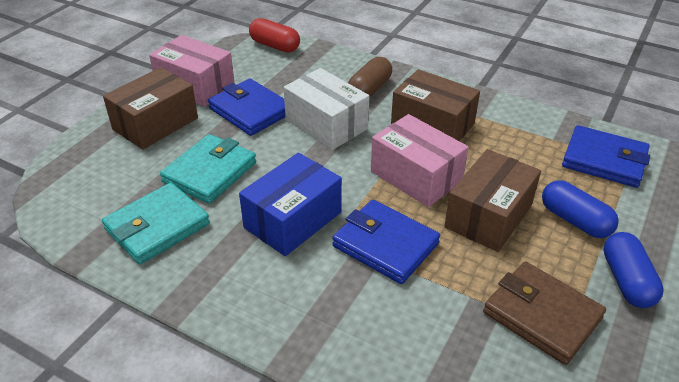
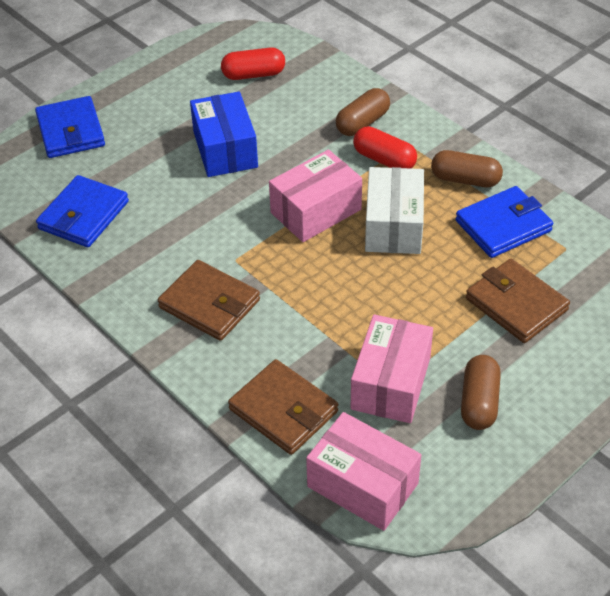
blue capsule: [542,180,619,238] [603,232,664,308] = 2 -> none = 0
brown box: [103,67,198,150] [391,69,480,141] [444,149,541,252] = 3 -> none = 0
brown capsule: [348,57,392,98] = 1 -> [336,88,390,136] [431,150,503,187] [461,355,501,430] = 3
brown wallet: [483,261,606,365] = 1 -> [158,260,260,341] [228,359,338,455] [466,259,570,343] = 3
pink box: [149,35,235,107] [371,114,469,207] = 2 -> [269,150,362,242] [306,412,421,531] [351,314,433,423] = 3
red capsule: [249,18,300,52] = 1 -> [221,48,285,80] [353,126,417,168] = 2
turquoise wallet: [102,183,210,264] [160,134,256,204] = 2 -> none = 0

